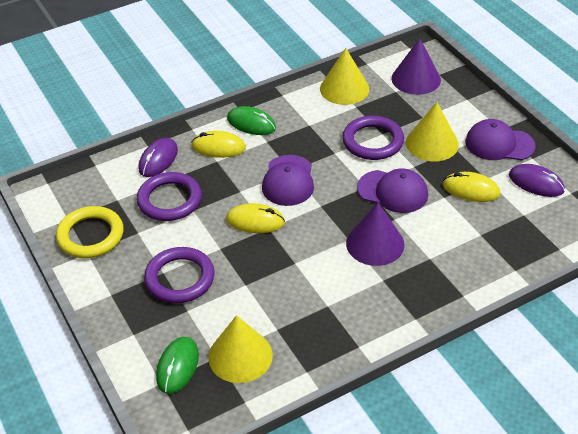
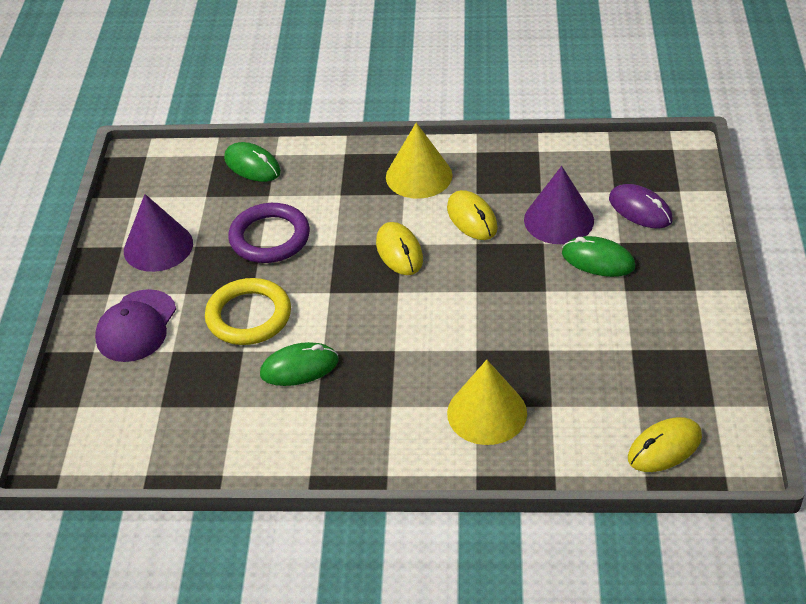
green mouse: [156,337,199,394] [227,106,276,135] = 2 -> [224,142,281,182] [260,342,338,386] [562,236,635,277] = 3
purple cap: [262,155,314,206] [357,168,428,213] [465,119,536,160] = 3 -> [95,289,176,362] = 1
purple mouse: [138,138,178,177] [509,164,565,197] = 2 -> [609,184,673,229] = 1
purple ring: [137,172,202,221] [144,247,214,303] [342,116,404,160] = 3 -> [228,203,310,263] = 1
yellow cone: [208,315,273,383] [320,48,369,105] [406,102,459,162] = 3 -> [386,123,452,199] [447,360,527,445] = 2

